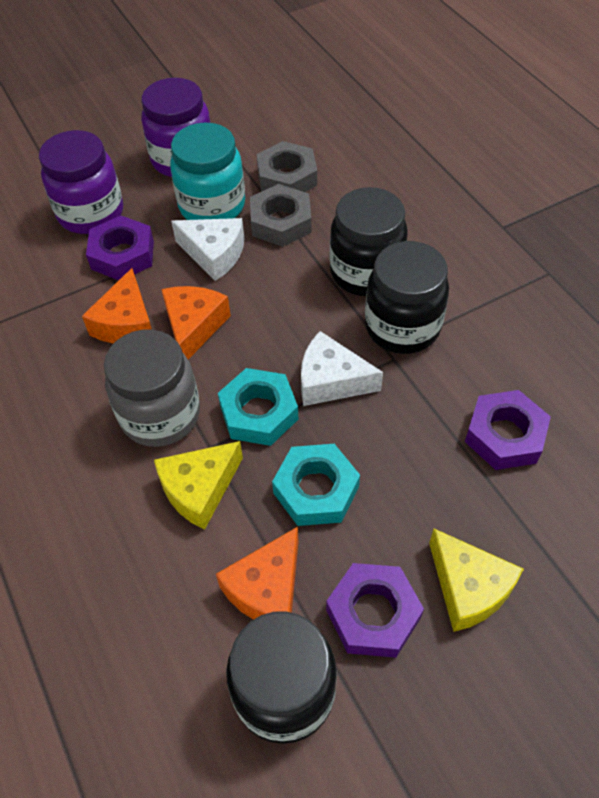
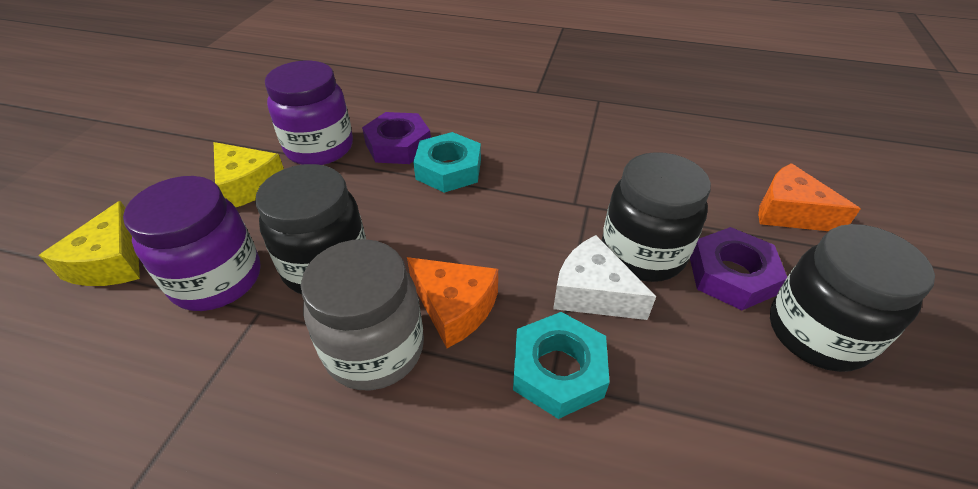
grey nut: [250,184,311,247] [257,141,317,192] = 2 -> none = 0
orange cheese: [82,268,152,344] [161,286,231,359] [216,527,299,620] = 3 -> [407,257,498,348] [758,163,861,231] = 2
purple nut: [86,216,154,280] [326,563,424,658] [465,390,551,470] = 3 -> [362,112,431,164] [690,227,787,310] = 2
turquoise jar: [170,123,245,220] = 1 -> none = 0
white cheese: [171,218,244,281] [301,331,383,406] = 2 -> [553,235,656,320] = 1

